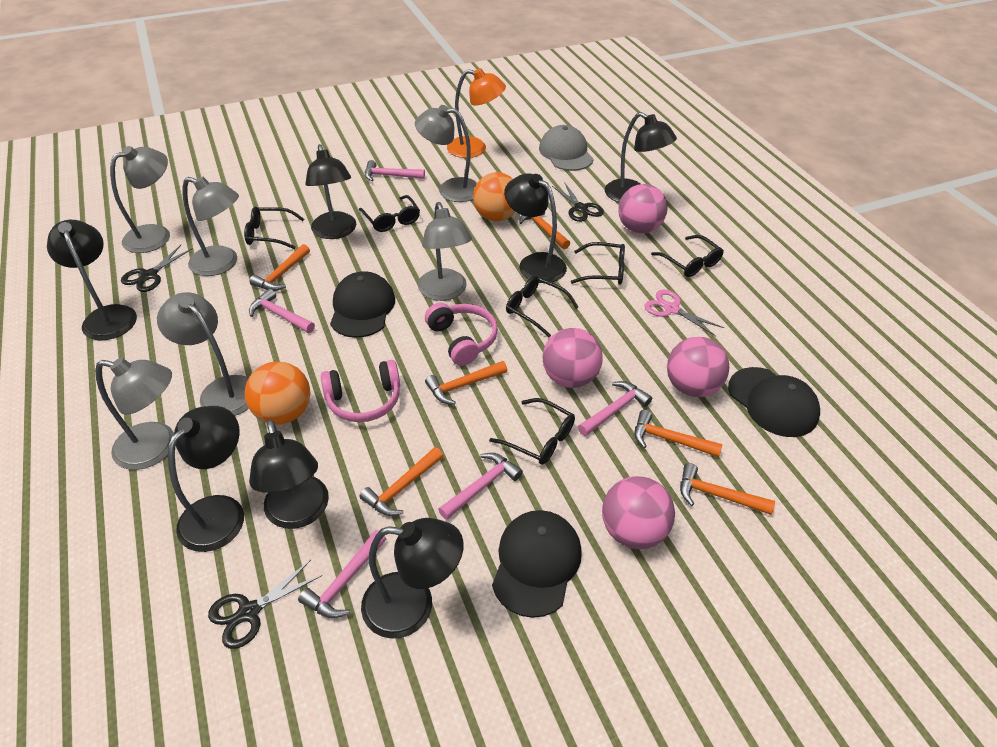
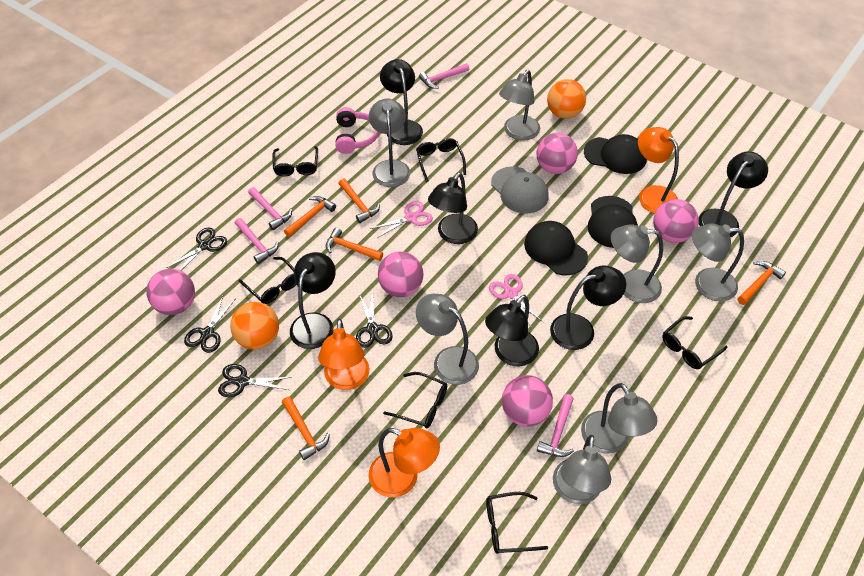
black lamp: [47,220,137,340] [168,406,244,552] [249,420,329,529] [305,144,356,239] [361,518,464,639] [504,173,567,283] [605,112,677,202] = 7 -> [290,252,335,349] [380,59,423,145] [428,172,478,244] [485,295,539,366] [550,265,626,350] [699,151,768,237] = 6
black scissors: [121,245,193,292] [208,560,322,649] [552,182,604,222] = 3 -> [166,227,227,271] [184,296,236,353] [218,364,291,397] [356,291,393,348] = 4
grey lamp: [95,358,174,470] [110,146,170,253] [157,292,249,416] [183,177,239,276] [415,105,477,202] [418,202,472,301] = 6 -> [369,99,410,187] [416,294,479,385] [499,70,540,141] [553,435,611,504] [581,383,658,454] [611,224,663,303] [692,223,744,302] = 7
orange hammer: [249,244,310,291] [359,447,443,516] [425,361,507,405] [519,212,570,249] [634,410,723,457] [680,463,775,515] = 6 -> [282,396,330,460] [284,196,336,237] [326,227,383,261] [338,179,380,223] [737,261,786,305] = 5
orange lamp: [447,68,506,158] = 1 -> [318,319,370,390] [369,428,440,497] [638,127,679,214] = 3
pink ball: [542,328,603,388] [602,476,675,549] [618,184,667,234] [667,337,729,397] = 4 -> [147,269,195,315] [378,251,423,297] [502,375,553,427] [536,133,578,174] [653,199,699,243] = 5
pink hammer: [249,289,315,333] [298,530,386,618] [365,160,425,181] [438,453,523,520] [578,381,652,436] = 5 -> [234,218,279,264] [248,187,292,230] [419,63,469,89] [537,394,574,457] = 4
pink headphones: [321,360,400,422] [425,303,498,366] = 2 -> [335,107,379,154] = 1
pink scissors: [644,290,724,336] = 1 -> [370,201,433,238] [489,274,543,327] = 2

